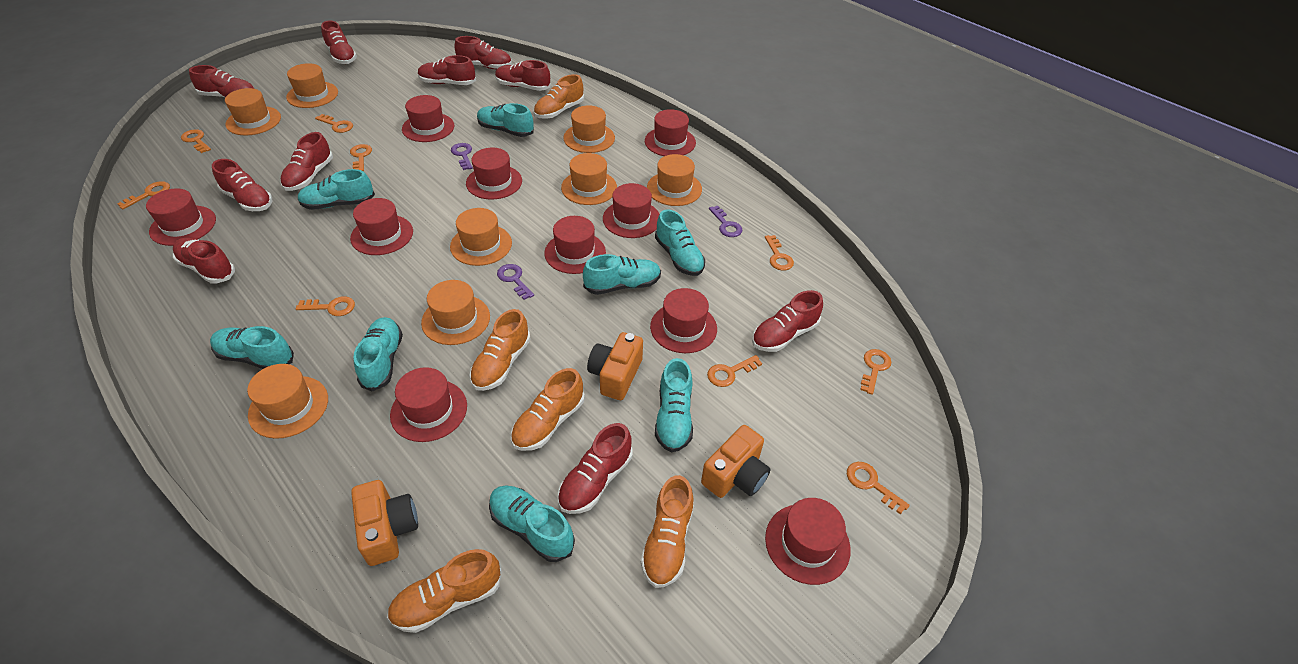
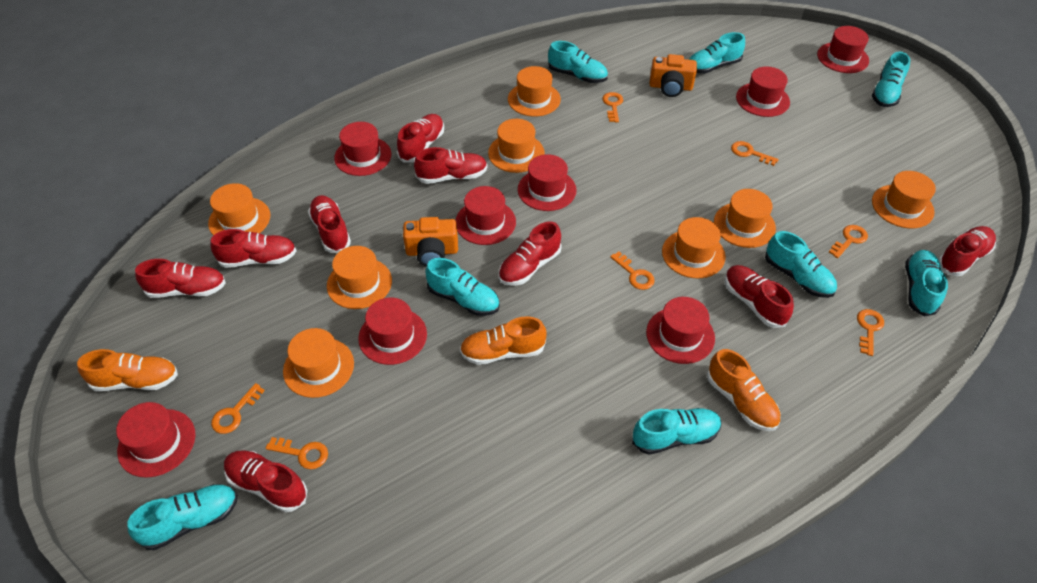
orange camera: [351,480,418,566] [587,332,643,400] [701,425,771,498] = 3 -> [403,217,458,267] [649,54,697,97] = 2
orange key: [117,181,170,209] [181,129,211,153] [296,296,355,316] [315,114,353,133] [350,144,372,171] [707,355,762,387] [765,235,794,271] [847,462,910,514] [860,349,891,395] = 9 -> [211,383,265,434] [265,437,328,469] [602,92,623,122] [610,252,655,290] [731,141,779,166] [829,225,868,258] [857,309,884,356] = 7
orange shoe: [387,549,501,633] [469,309,531,391] [511,368,585,451] [534,74,584,119] [641,475,694,588] = 5 -> [77,349,178,391] [460,316,547,365] [707,349,781,431] = 3
purple key: [451,143,473,170] [497,264,534,300] [709,206,742,237] = 3 -> none = 0
red hat: [146,189,216,246] [350,198,413,255] [390,367,467,442] [402,95,454,142] [466,148,522,200] [544,216,606,274] [603,183,660,238] [645,109,696,156] [650,288,717,353] [765,498,851,585] = 10 -> [116,402,195,478] [334,122,391,176] [358,298,427,365] [455,186,516,245] [518,154,577,211] [646,297,715,364] [736,67,790,117] [817,26,869,73] = 8
red shoe: [173,237,235,283] [189,65,254,97] [212,159,272,211] [280,132,333,191] [321,21,357,64] [418,55,476,85] [454,36,512,69] [495,60,551,91] [558,423,633,514] [752,290,823,352] = 10 -> [135,259,226,298] [210,229,297,268] [224,450,308,512] [308,195,351,253] [397,114,444,163] [414,147,488,184] [499,221,562,286] [725,265,794,328] [938,226,996,276] = 9

